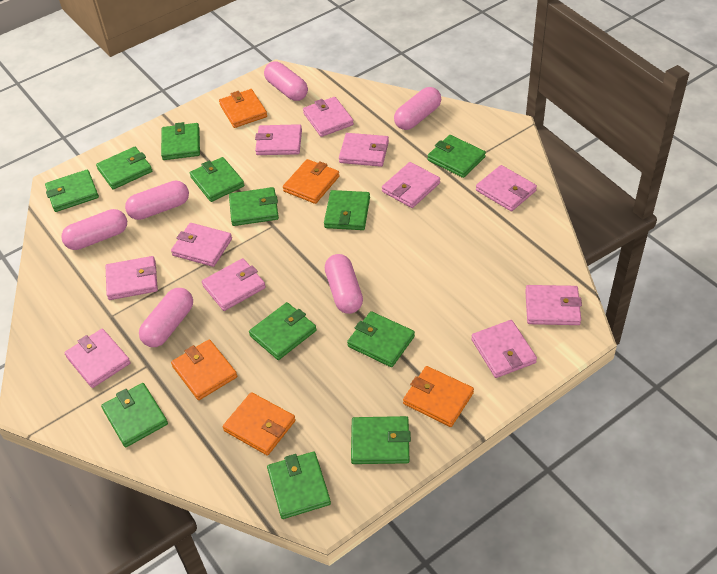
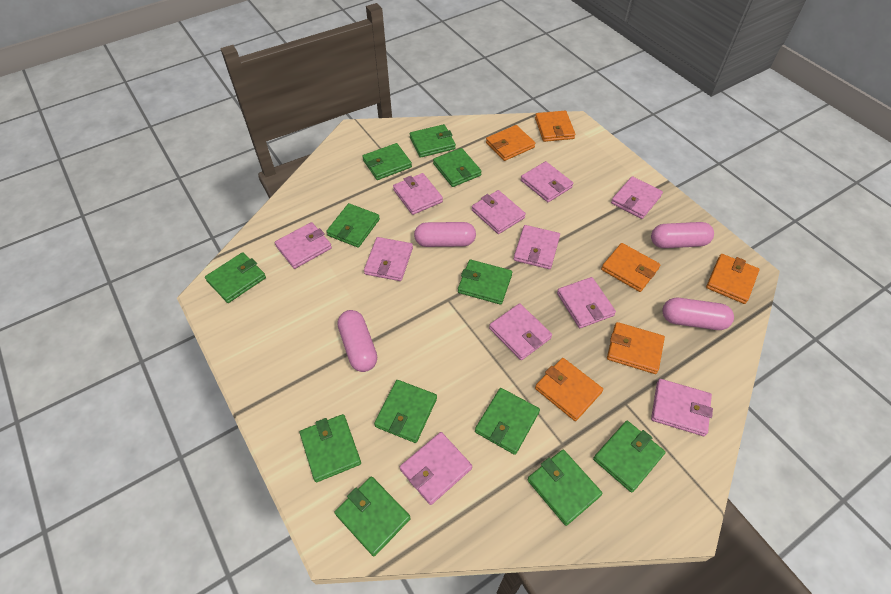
orange wallet: [171,339,237,400] [219,89,267,128] [223,392,296,455] [283,159,339,204] [403,366,474,427] = 5 -> [486,125,535,161] [535,111,575,142] [535,358,603,421] [601,243,661,292] [607,322,665,374] [706,254,759,304] = 6
pink capsule: [61,209,127,250] [125,181,189,220] [139,288,193,347] [264,61,308,101] [325,254,363,314] [394,87,441,130] = 6 -> [337,310,377,372] [414,222,476,247] [651,222,714,248] [662,298,734,330] = 4

